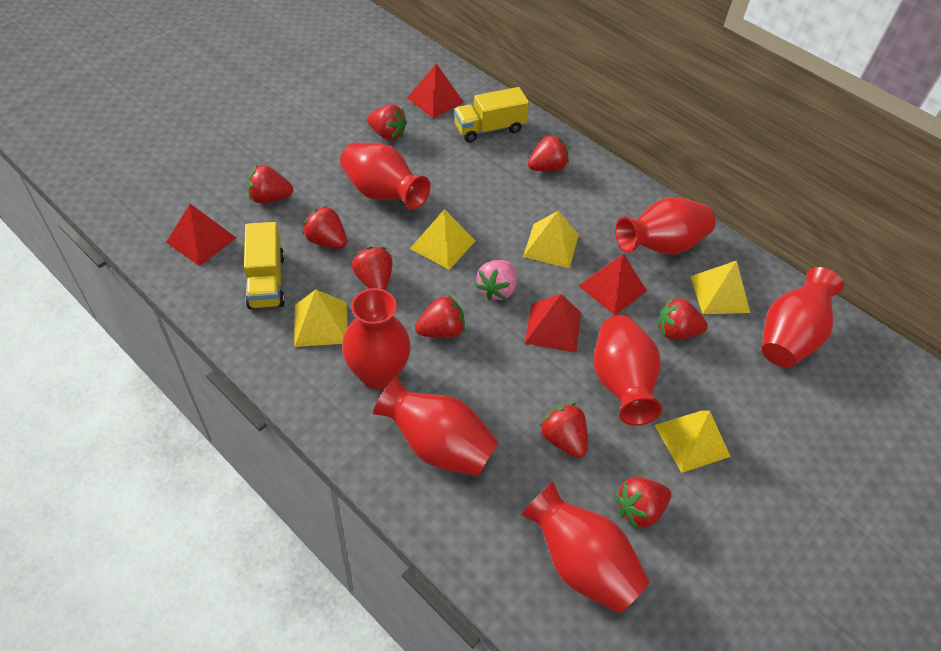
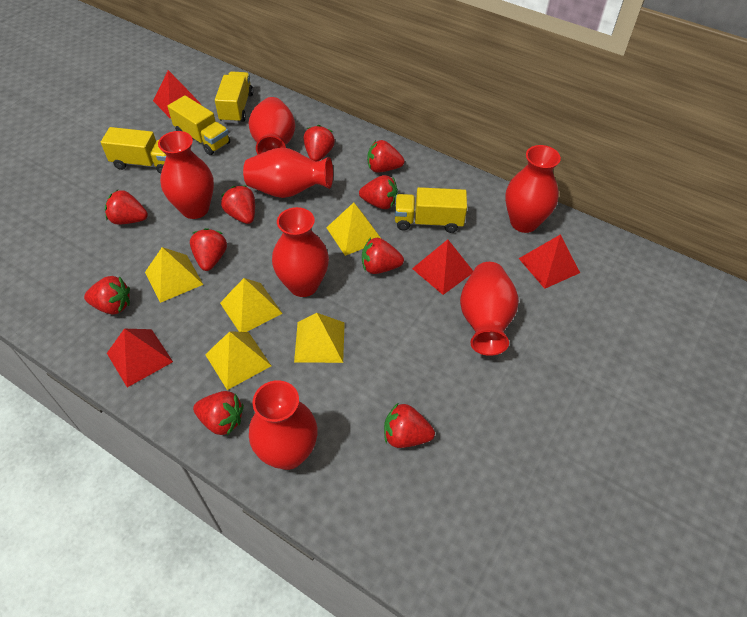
pink strawberry: [476,260,517,300] = 1 -> none = 0
red strawberry: [247,165,293,203] [303,206,347,248] [352,246,393,290] [367,104,407,141] [415,295,465,338] [528,135,569,171] [539,403,588,458] [615,477,671,529] [658,297,708,340] = 9 -> [84,276,130,314] [105,190,148,225] [190,228,227,271] [193,391,244,436] [221,185,255,224] [304,125,335,161] [359,175,398,209] [362,238,404,274] [367,140,405,173] [384,403,435,448] = 10
yellow truck: [244,222,285,309] [454,87,529,142] = 2 -> [101,127,166,174] [167,95,230,155] [215,71,253,123] [395,187,467,233] = 4

